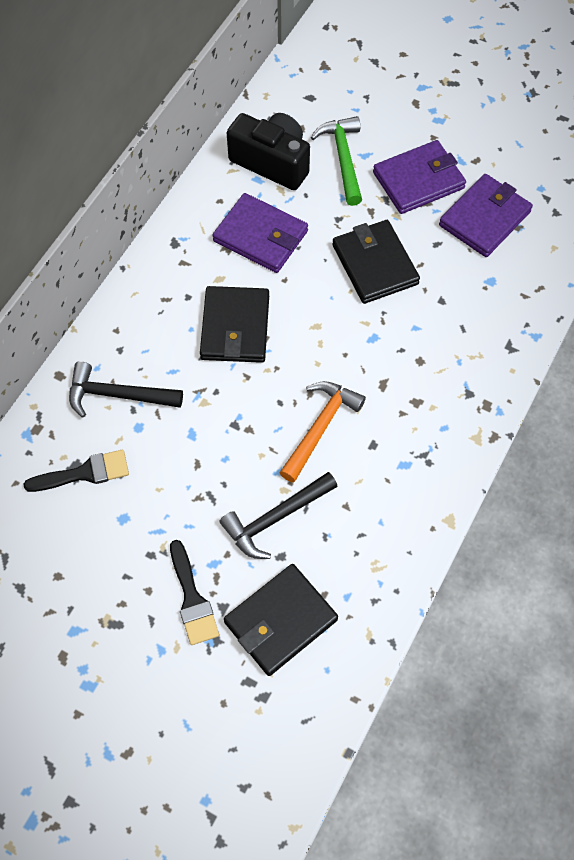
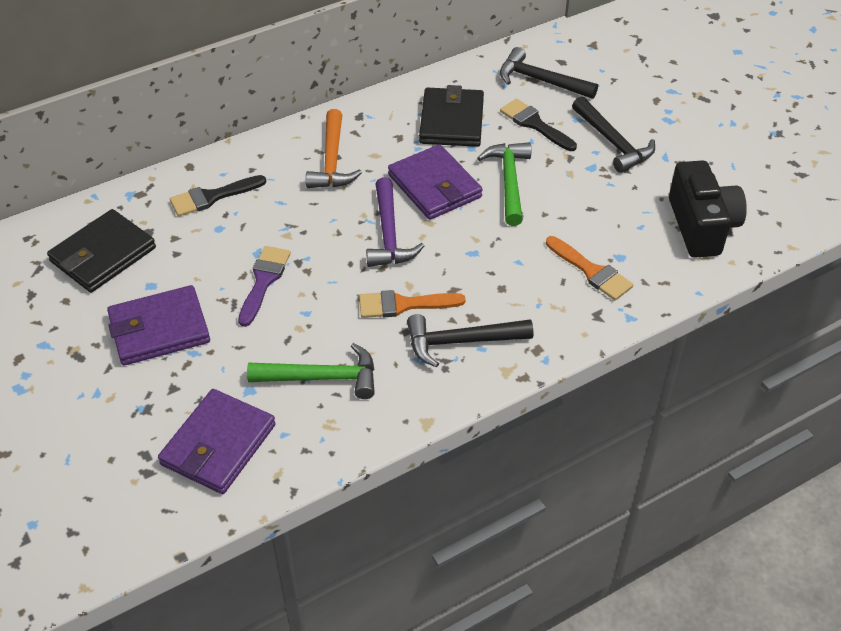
black hammer: [69,361,183,418] [219,472,338,559] = 2 -> [407,314,533,368] [500,47,598,99] [572,96,655,173] = 3
black wallet: [200,286,269,363] [224,564,338,676] [332,220,420,304] = 3 -> [47,209,156,292] [419,85,484,147] = 2
green hammer: [311,116,362,206] = 1 -> [247,343,375,399] [477,142,531,226] = 2
orange brush: none = 0 -> [359,290,466,318] [546,236,633,300] = 2
purple brush: none = 0 -> [238,246,291,327] = 1
purple hammer: none = 0 -> [366,177,424,267] = 1

